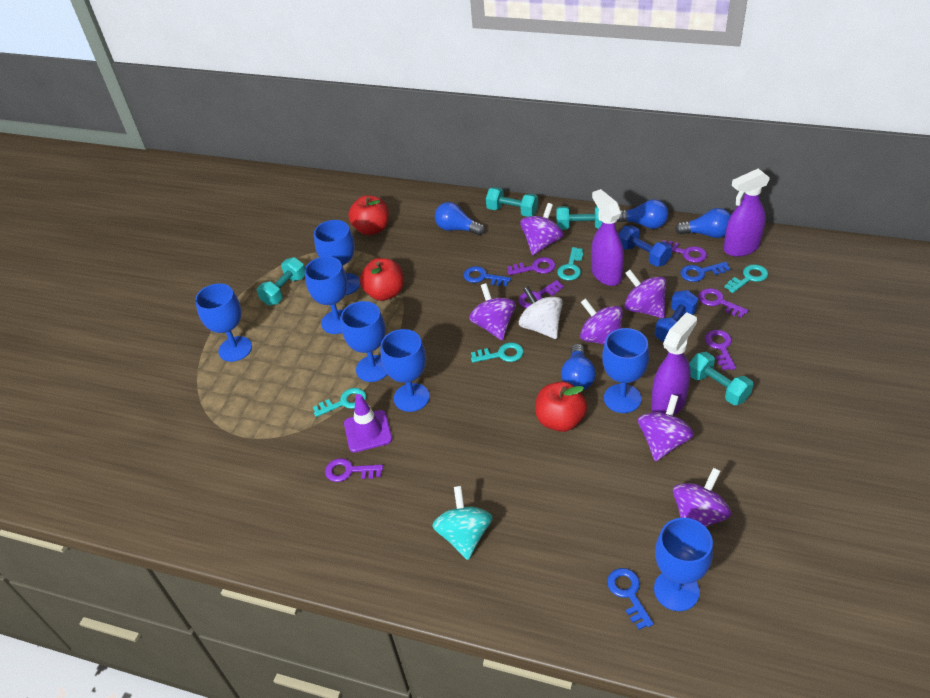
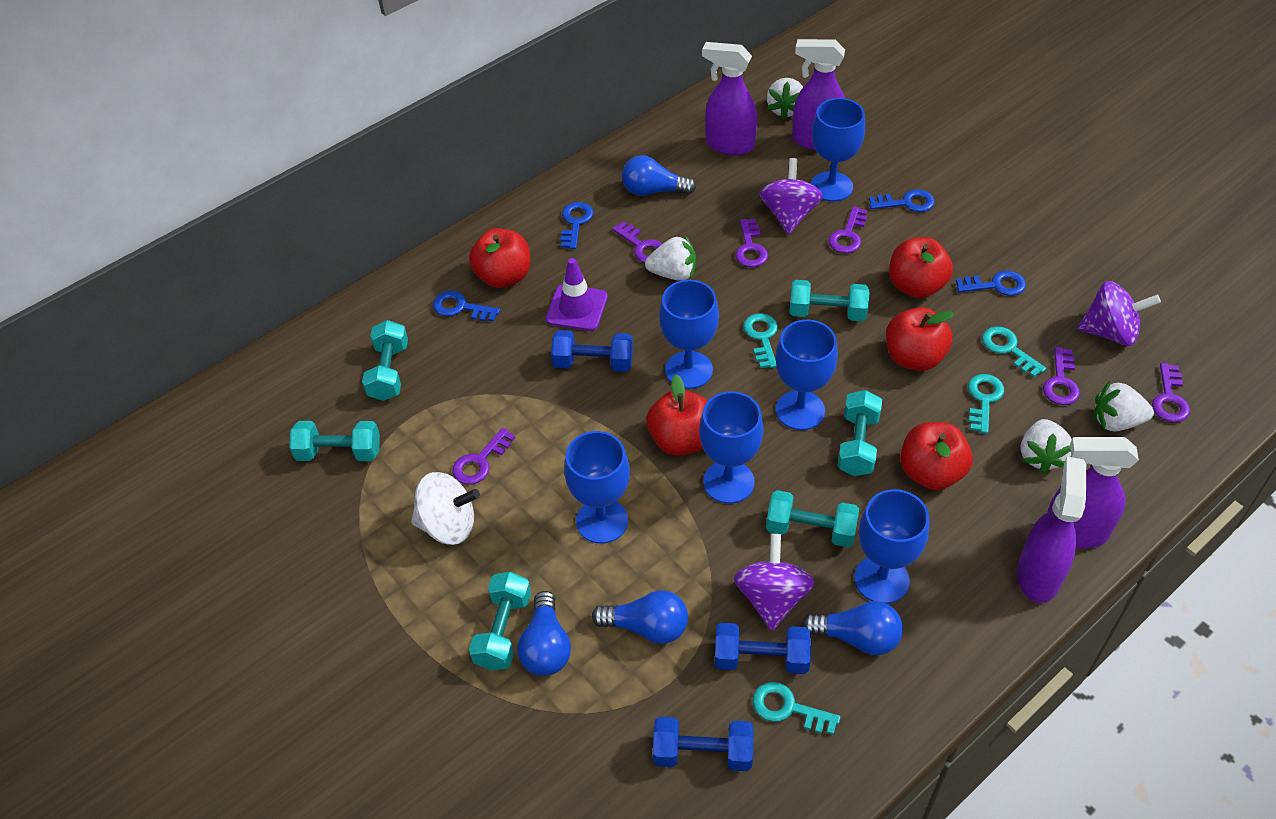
blue dumbbell: [618,225,672,267] [655,290,698,342] = 2 -> [551,330,633,372] [653,717,753,771] [715,623,811,674] = 3
blue goblet: [195,283,252,362] [305,256,348,334] [314,220,360,295] [341,301,388,382] [381,329,430,412] [602,328,649,413] [654,518,713,611] = 7 -> [564,431,630,544] [659,280,719,389] [699,391,764,504] [776,320,838,430] [811,98,865,202] [854,489,929,604] = 6
blue key: [463,266,511,286] [607,568,654,630] [680,262,730,282] = 3 -> [433,291,500,322] [560,202,593,249] [869,189,935,212] [956,270,1026,296] = 4
purple spinning top: [469,283,516,340] [520,203,563,255] [580,298,623,345] [624,270,667,318] [638,394,694,461] [673,468,731,527] = 6 -> [734,534,815,631] [759,158,823,235] [1077,281,1161,346] = 3
purple spray bottle: [591,189,624,286] [651,312,697,416] [723,168,770,257] = 3 -> [702,42,757,155] [792,39,845,150] [1017,457,1086,603] [1047,437,1139,549] = 4
red apple: [348,195,389,235] [360,258,404,301] [535,381,587,432] = 3 -> [469,228,530,288] [647,375,708,455] [886,307,954,371] [889,237,953,298] [900,422,973,490] = 5
turquoise dumbbell: [257,257,305,306] [486,187,538,217] [557,206,602,230] [689,352,753,405] = 4 -> [289,421,380,461] [362,320,408,401] [469,572,531,671] [766,490,859,547] [790,280,870,321] [837,390,882,476] = 6
turquoise spinning top: [432,486,493,560] = 1 -> none = 0
white strawberry: none = 0 -> [645,236,696,281] [767,78,803,120] [1021,419,1072,474] [1093,381,1154,432] = 4

